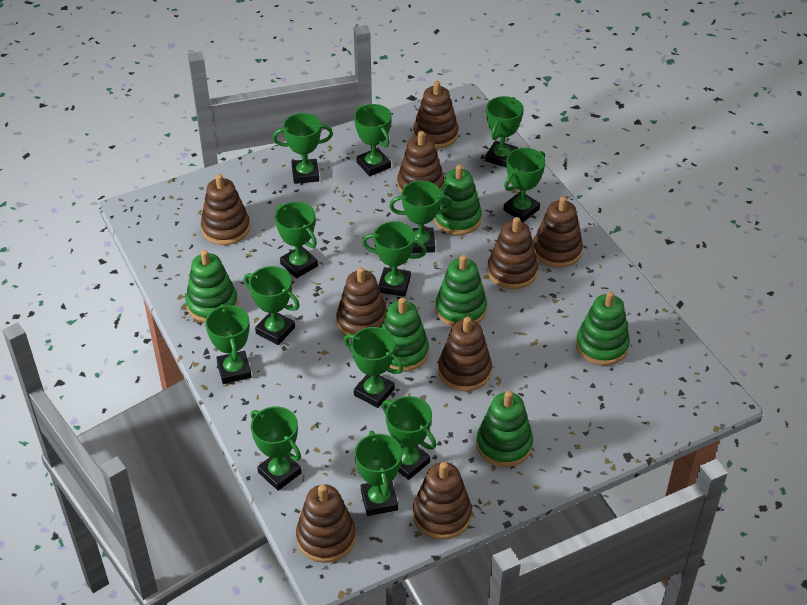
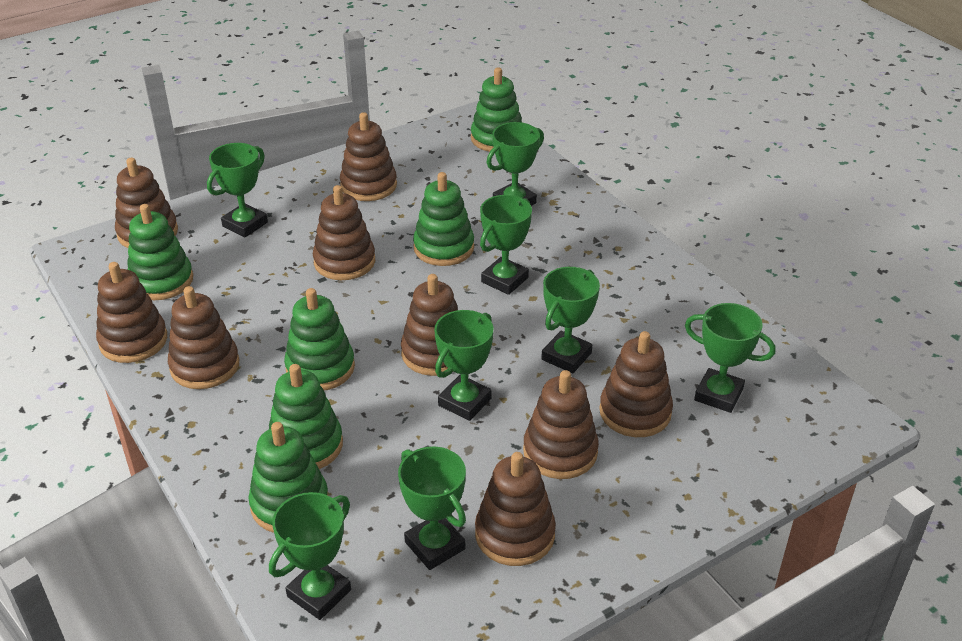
green trophy: [205,304,252,384] [244,266,300,345] [251,406,302,491] [272,113,333,184] [275,202,318,278] [344,327,403,408] [354,104,391,176] [354,431,402,516] [362,221,427,297] [382,396,436,480] [389,181,453,253] [485,96,523,168] [503,148,545,222] = 13 -> [207,143,268,237] [269,492,351,620] [398,447,466,570] [434,310,493,421] [480,195,532,295] [486,122,544,206] [541,267,600,373] [685,303,776,413] = 8

